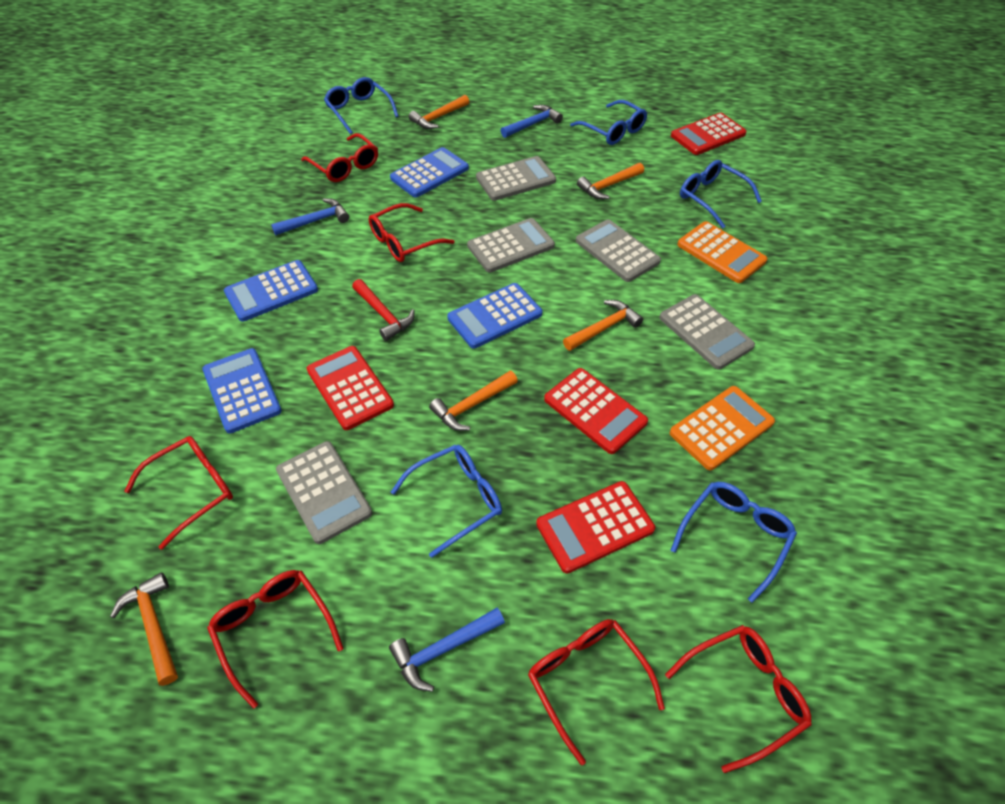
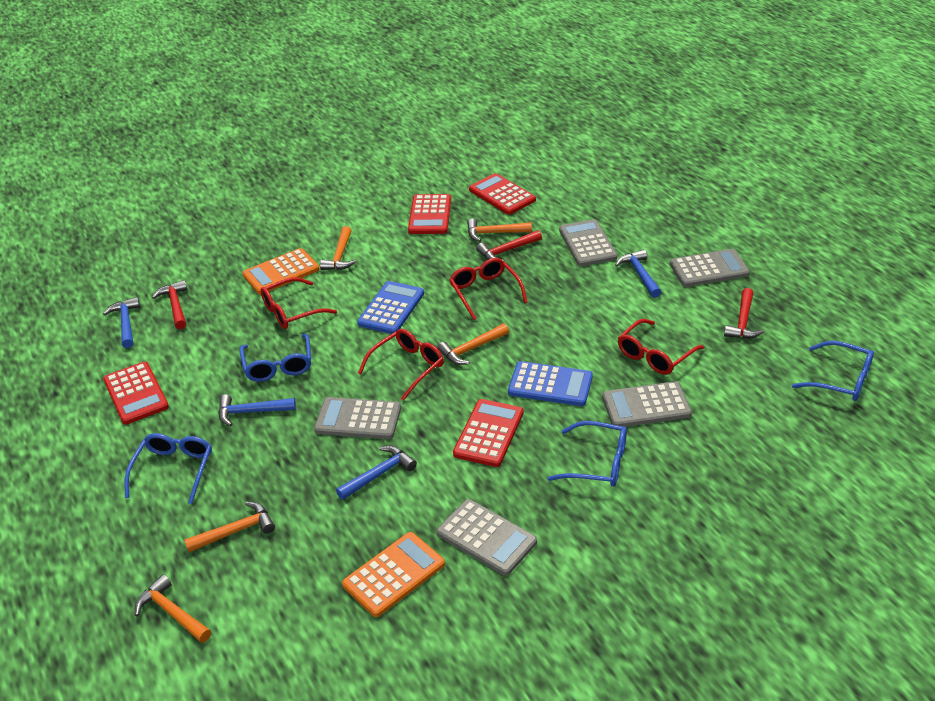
blue calculator: [202,348,282,433] [224,260,318,322] [390,147,469,198] [447,283,542,348] = 4 -> [357,281,424,334] [508,361,593,406] = 2
blue glasses: [324,77,399,134] [391,445,502,558] [570,100,647,145] [671,482,797,603] [680,160,762,228] = 5 -> [124,433,212,504] [240,334,311,382] [548,421,627,487] [792,341,874,401] = 4
blue hammer: [271,198,349,235] [389,608,505,692] [501,105,563,138] = 3 -> [103,297,140,348] [218,394,296,426] [336,446,417,500] [615,249,661,298] = 4
red glasses: [124,436,233,550] [207,570,344,708] [301,133,378,182] [369,203,455,262] [528,619,665,765] [665,625,812,773] = 6 -> [260,277,337,329] [358,329,444,401] [449,258,527,320] [618,319,704,375] = 4
red hammer: [352,279,415,341] = 1 -> [152,280,187,329] [476,230,542,261] [724,288,764,339] = 3

